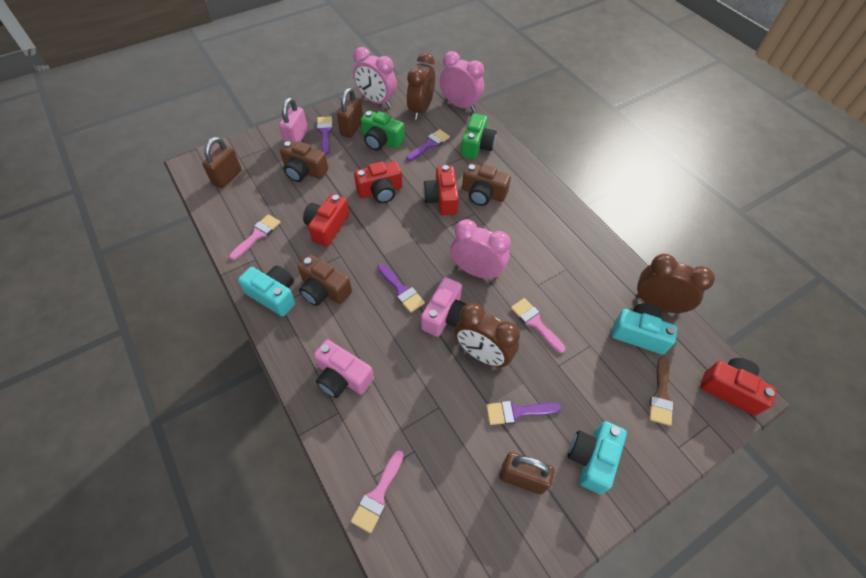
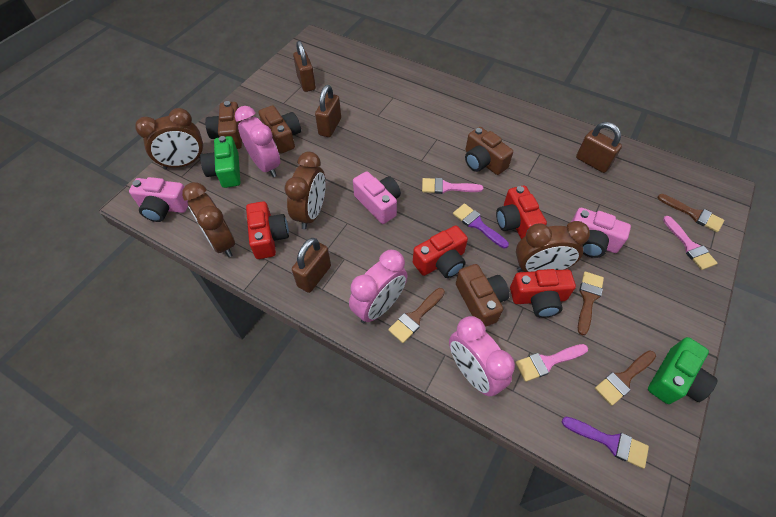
brown brush: [649,356,674,426] = 1 -> [388,288,445,343] [578,272,604,335] [595,350,656,406] [657,194,724,232] = 4
brown camera: [280,140,328,182] [298,254,352,306] [462,163,511,206] = 3 -> [205,101,242,149] [259,105,301,154] [456,264,509,327] [465,127,513,175] = 4
brown clock: [407,53,435,120] [454,303,520,367] [635,254,715,314] = 3 -> [135,108,203,169] [182,182,235,257] [285,152,326,230] [516,221,590,272] = 4
brown padlock: [202,137,242,188] [337,88,363,138] [499,452,554,494] = 3 -> [292,238,331,293] [293,41,316,92] [315,85,341,137] [576,122,622,173] = 4
pink camera: [314,340,374,398] [421,277,466,337] = 2 -> [129,177,188,222] [353,171,401,224] [571,208,631,258] = 3
pink padlock: [279,97,308,143] = 1 -> none = 0
purple brush: [317,116,333,155] [378,264,425,313] [406,129,450,161] [486,401,562,425] = 4 -> [453,203,509,248] [562,417,649,469] = 2
turquoise camera: [238,265,295,317] [568,421,627,494] [611,303,678,354] = 3 -> none = 0

